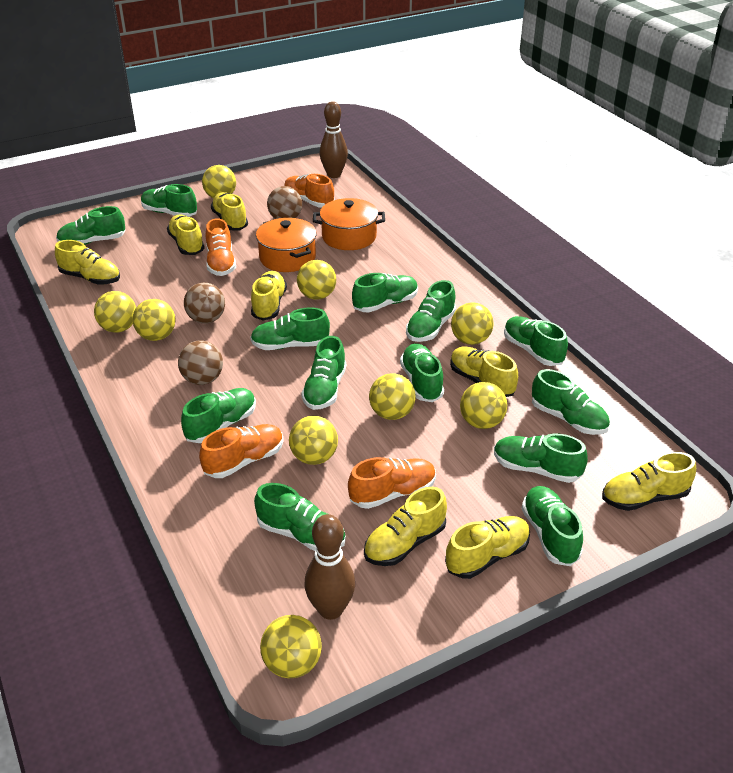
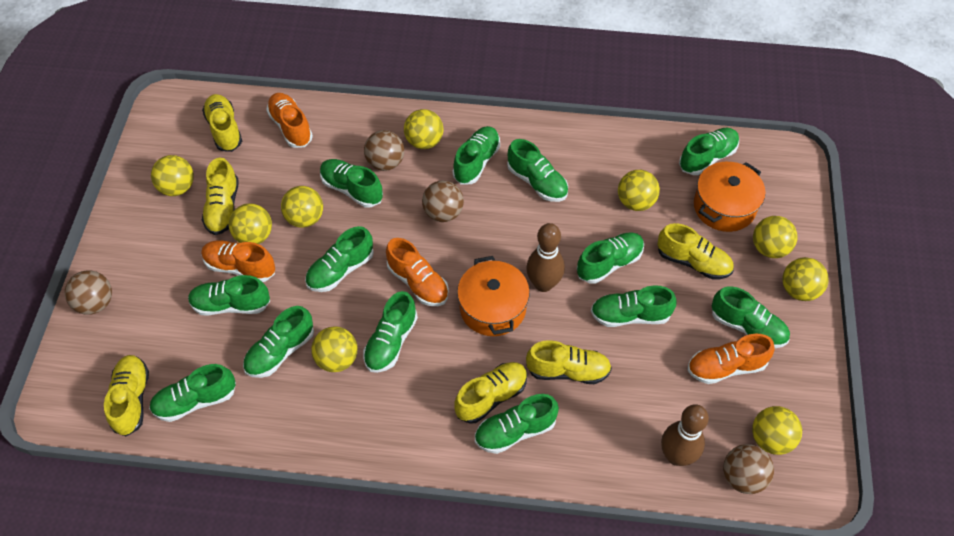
brown ball: [178,340,223,385] [184,283,225,324] [267,186,302,219] = 3 -> [64,271,112,315] [364,130,404,171] [422,180,464,222] [723,444,774,494] = 4
yellow shoe: [55,240,120,285] [167,214,205,255] [211,192,248,230] [251,271,287,321] [364,487,447,566] [445,516,530,579] [450,347,518,397] [602,452,696,511] = 8 -> [104,355,149,436] [202,94,242,152] [202,158,239,235] [454,362,527,424] [526,340,612,384] [657,223,734,279] = 6

